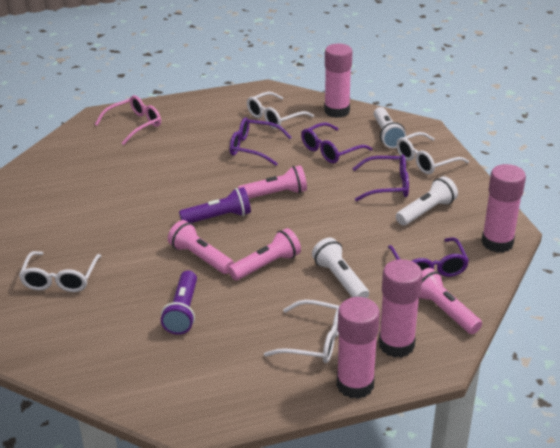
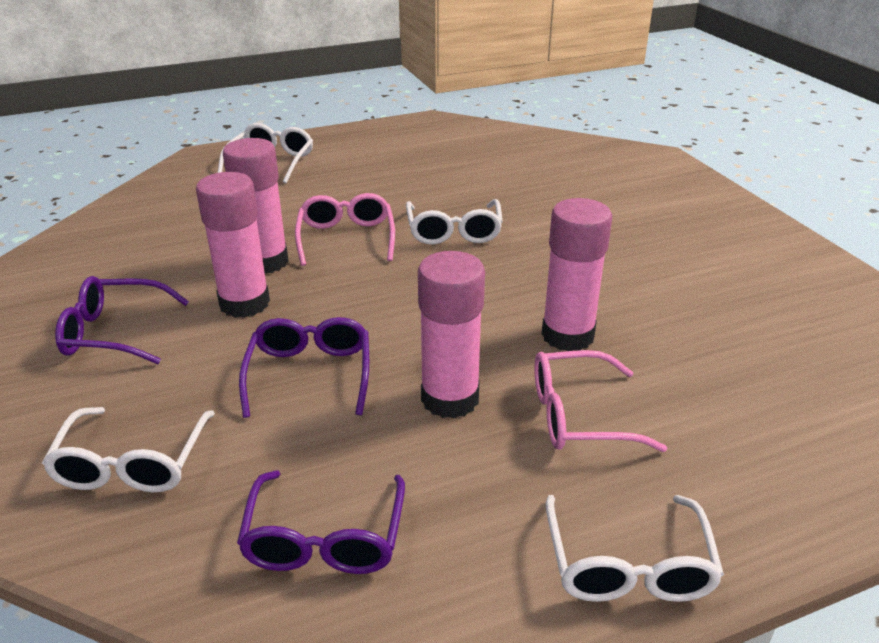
pink flashlight: [168,220,234,274] [228,228,301,280] [238,165,307,199] [419,268,482,334] = 4 -> none = 0
pink glasses: [95,95,161,145] = 1 -> [295,193,395,266] [534,350,667,452] = 2
purple flashlight: [161,271,197,335] [179,187,251,223] = 2 -> none = 0
purple glasses: [230,118,292,166] [301,122,373,163] [352,154,409,201] [388,237,469,277] = 4 -> [55,276,189,364] [237,470,405,574] [239,317,369,418] = 3
white flashlight: [312,238,369,298] [374,107,406,148] [396,176,458,225] = 3 -> none = 0

